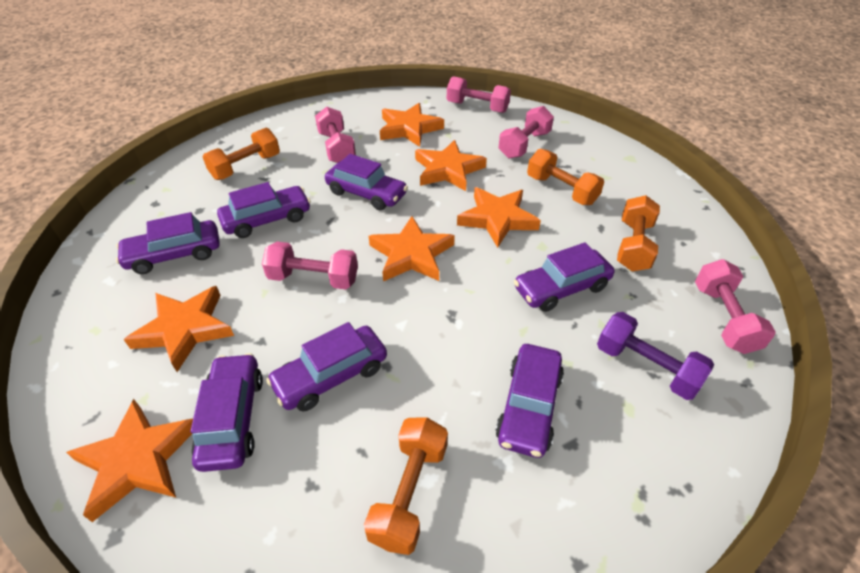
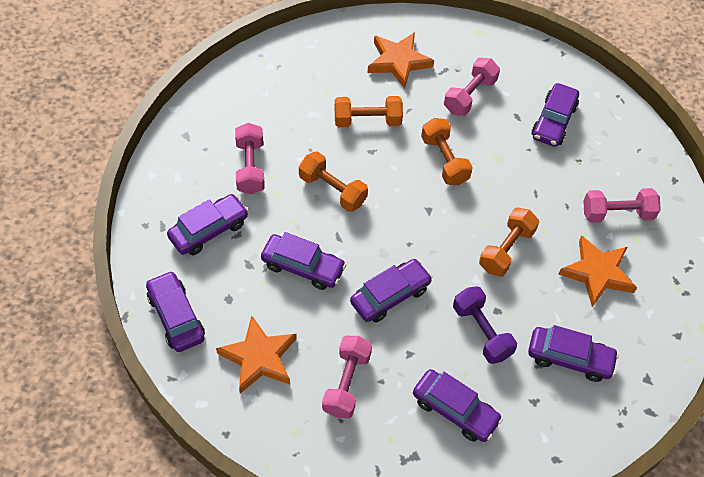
orange star: [66,399,193,522] [124,286,234,372] [369,216,455,282] [380,103,444,147] [415,140,487,191] [457,187,541,248] = 6 -> [216,315,296,394] [367,32,434,89] [558,236,637,307] = 3
pink dumbbell: [262,242,358,290] [315,107,356,163] [447,76,511,113] [498,106,554,159] [695,259,776,354] = 5 -> [235,123,265,194] [322,336,372,418] [444,58,500,116] [583,188,661,223] = 4

